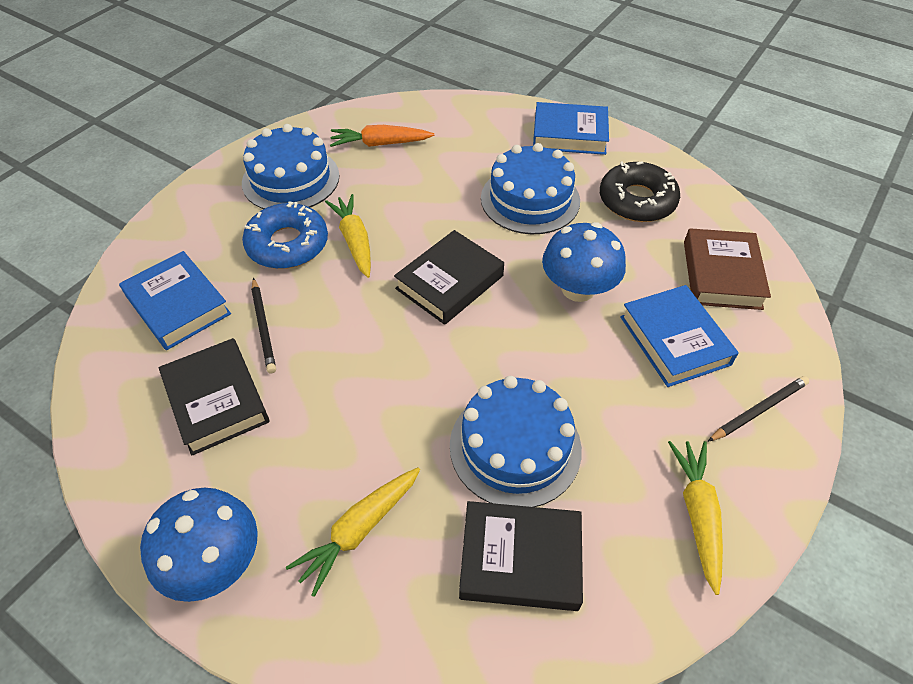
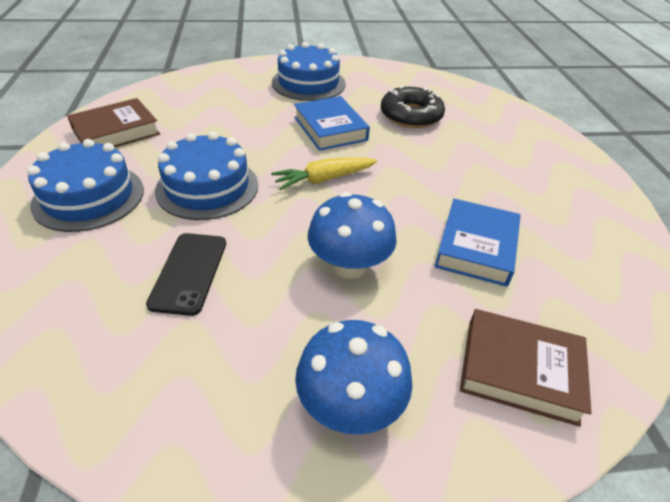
black book: [158,338,270,456] [394,230,504,325] [459,501,583,611] = 3 -> none = 0
black pencil: [251,278,276,374] [708,376,809,442] = 2 -> none = 0
black phone: none = 0 -> [146,233,226,316] = 1
blue book: [119,251,231,350] [533,102,609,155] [620,285,739,387] = 3 -> [294,96,370,151] [435,199,521,287] = 2
blue donut: [242,201,328,269] = 1 -> none = 0
brown book: [684,228,771,310] = 1 -> [67,98,160,147] [460,309,592,427] = 2
orange carrot: [330,125,434,147] = 1 -> none = 0
yellow carrot: [286,468,420,597] [325,194,371,278] [668,441,723,595] = 3 -> [271,157,378,190] = 1

